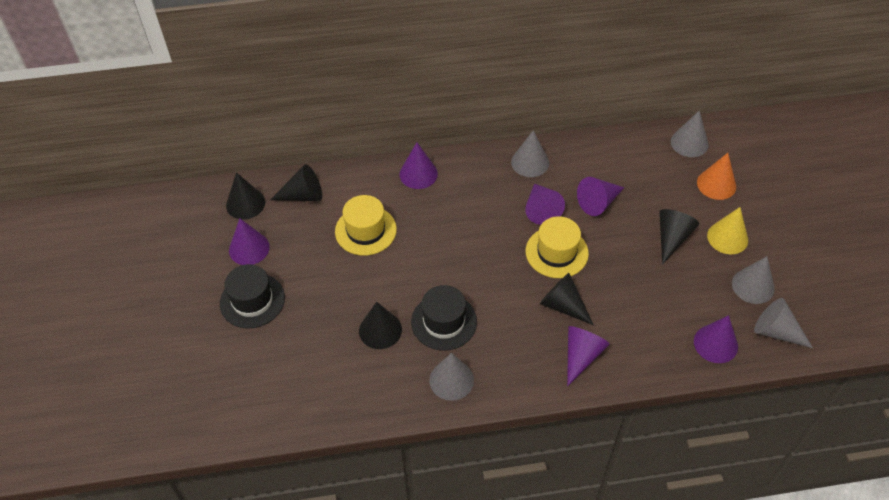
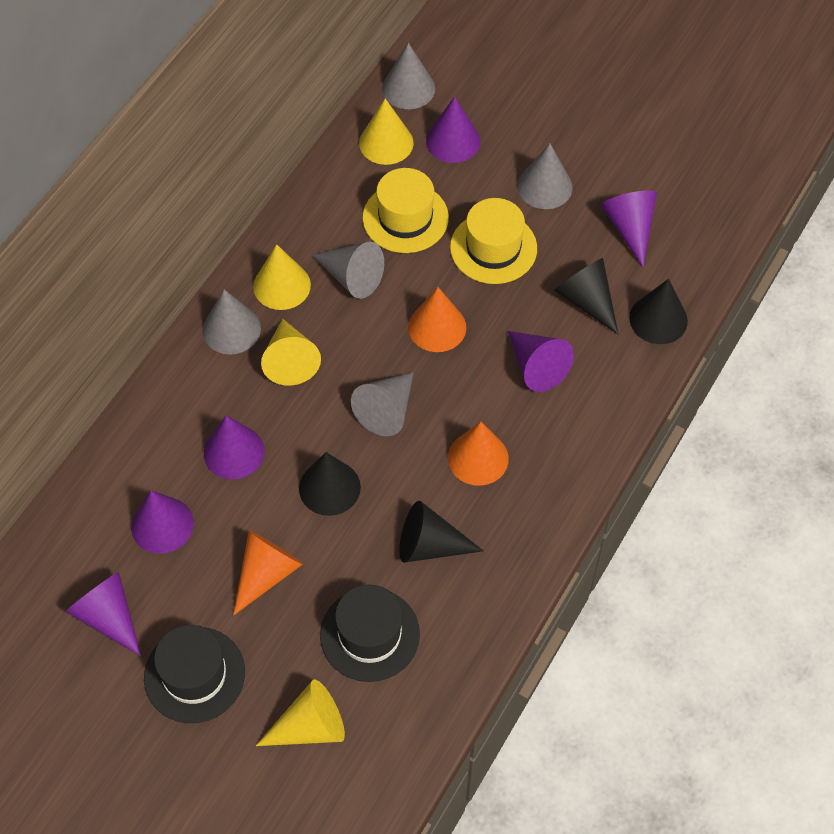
black cone: [226,172,265,219] [270,164,322,201] [359,302,402,349] [540,273,593,325] [659,209,699,264] = 5 -> [299,452,361,516] [399,501,483,563] [554,258,618,334] [629,279,688,344] = 4
orange cone: [697,153,736,200] = 1 -> [233,530,303,615] [408,287,466,352] [448,422,509,486] = 3
yellow cone: [707,207,748,254] = 1 -> [253,244,311,310] [256,680,345,746] [261,319,321,385] [359,98,414,165] = 4

